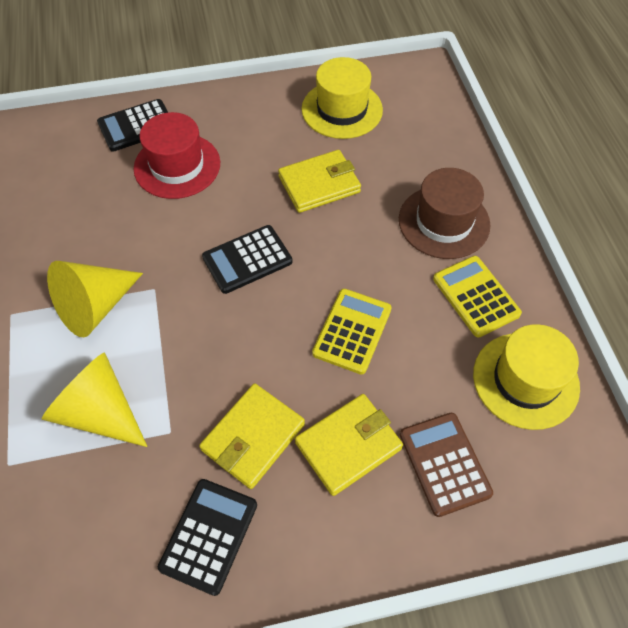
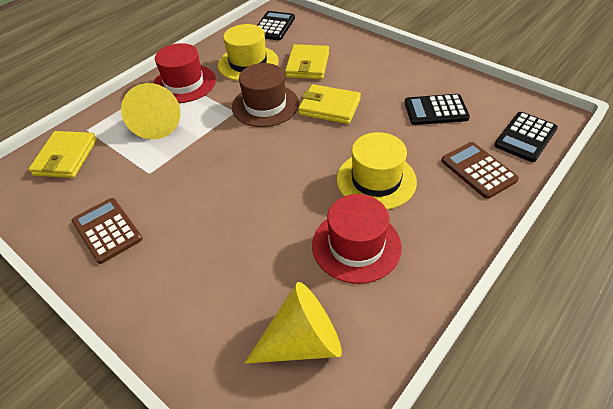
brown calculator: [400,413,493,517] = 1 -> [71,198,142,264] [441,142,519,199] = 2
red hat: [134,112,220,199] = 1 -> [153,43,216,103] [312,194,402,284] = 2
yellow calculator: [312,289,392,374] [433,256,522,337] = 2 -> none = 0

